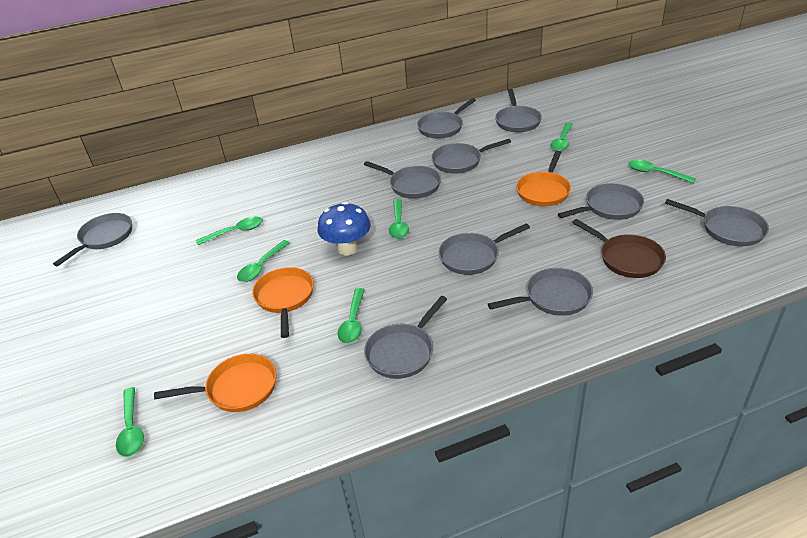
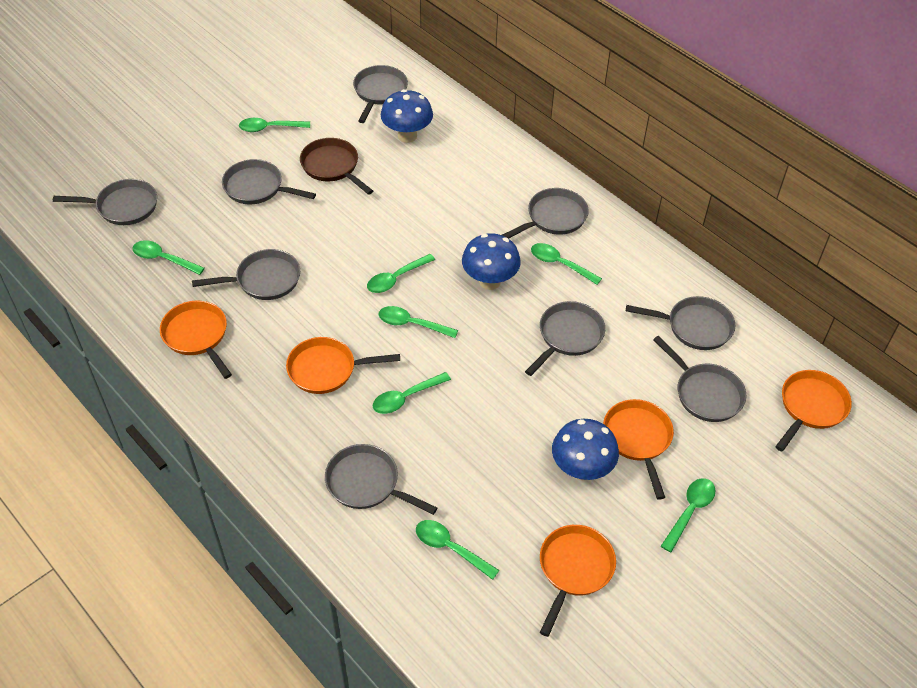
blue mushroom: [317,202,371,256] = 1 -> [381,89,433,143] [462,233,521,290] [552,419,619,480] = 3
green spoon: [116,387,144,457] [196,217,263,245] [237,240,290,282] [338,288,365,344] [389,199,409,239] [551,123,573,151] [629,160,696,184] = 7 -> [133,240,205,275] [239,118,310,132] [367,254,435,293] [373,372,451,414] [379,306,458,338] [416,520,499,580] [531,243,602,285] [661,478,716,552] = 8
grey pan: [53,213,132,266] [364,161,441,199] [364,296,447,379] [417,98,476,139] [431,139,511,173] [439,223,530,275] [488,268,593,316] [495,89,542,132] [558,183,644,220] [665,199,769,246] = 10 -> [53,179,157,225] [192,249,300,300] [222,159,316,204] [325,444,437,515] [353,65,408,123] [502,188,589,239] [525,301,605,376] [626,296,735,350] [653,336,746,422] = 9
orange pan: [154,354,276,412] [252,267,314,338] [516,150,571,206] = 3 -> [160,301,232,379] [286,337,400,394] [540,525,616,637] [603,399,674,500] [775,370,852,451] = 5

